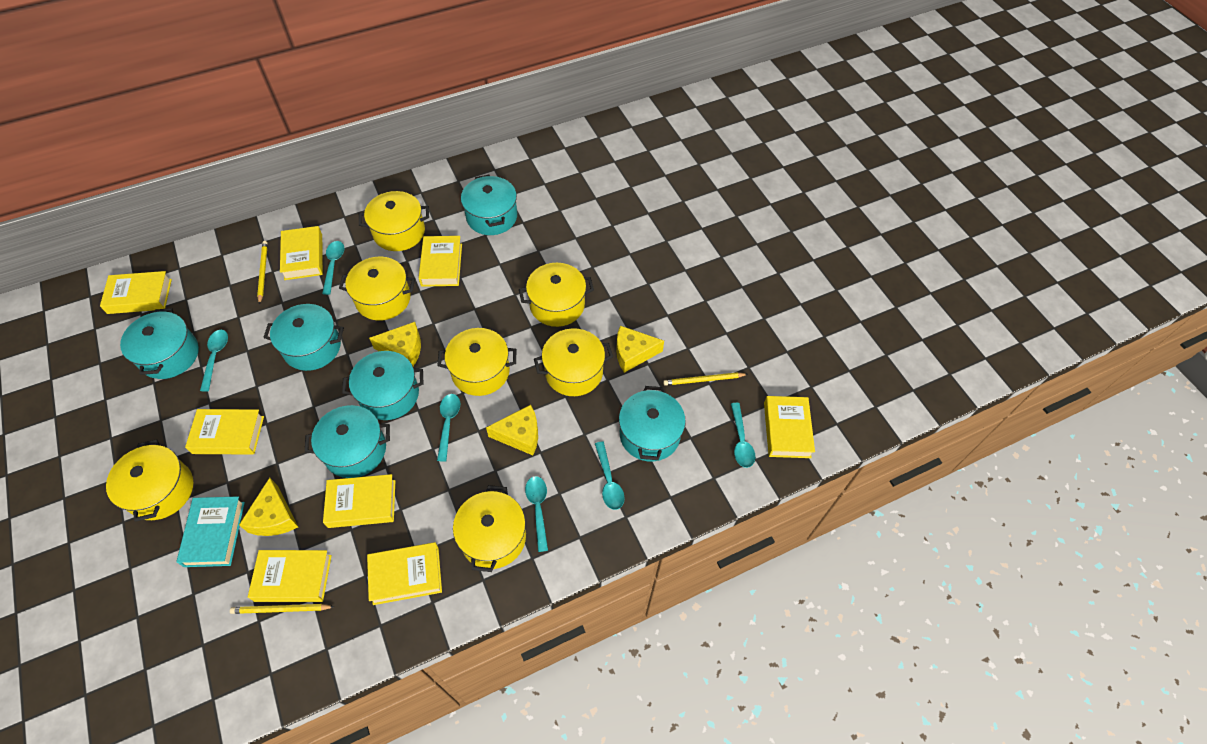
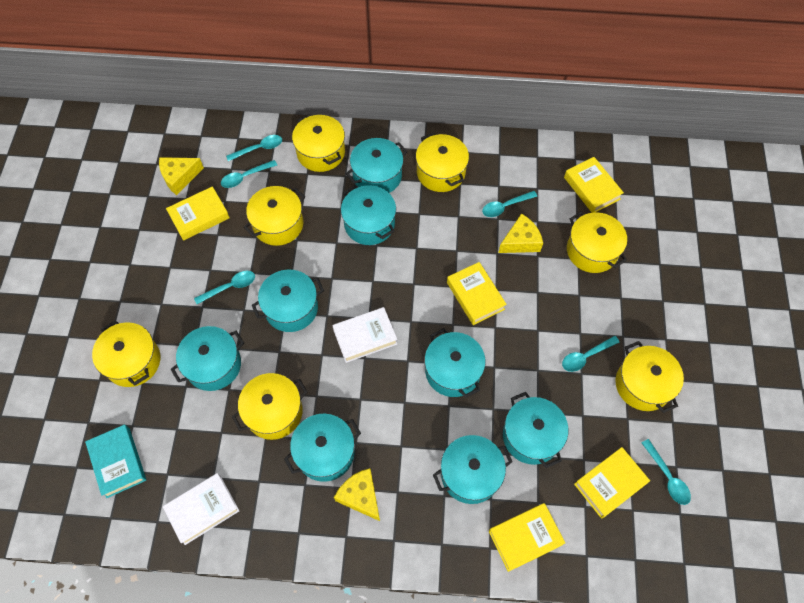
turquoise pot: [120,308,199,379] [263,304,344,371] [305,405,390,478] [342,351,423,420] [461,175,517,235] [619,386,686,462] = 6 -> [170,326,244,391] [252,270,324,332] [284,414,361,482] [341,185,396,245] [346,138,407,193] [424,328,486,398] [433,435,513,504] [503,392,568,468] = 8
white book: none = 0 -> [163,473,239,545] [332,307,397,363] = 2
yellow book: [100,271,172,314] [185,409,264,455] [248,550,332,602] [280,226,323,280] [323,474,395,528] [367,542,442,605] [419,236,462,287] [764,396,815,458] = 8 -> [166,186,230,240] [447,262,507,325] [489,503,565,572] [564,157,624,213] [574,447,650,519] = 5
yellow cheese: [239,478,298,536] [369,322,421,366] [486,405,538,455] [616,326,664,373] = 4 -> [159,157,204,195] [334,468,380,521] [498,213,543,253] = 3
yellow pencil: [230,604,334,614] [257,241,268,305] [663,372,748,386] = 3 -> none = 0

